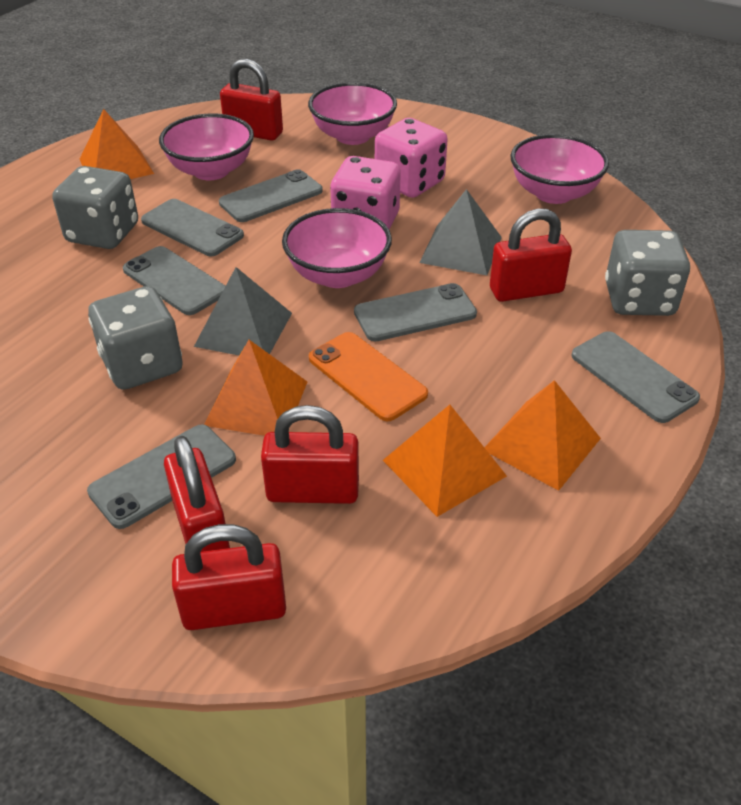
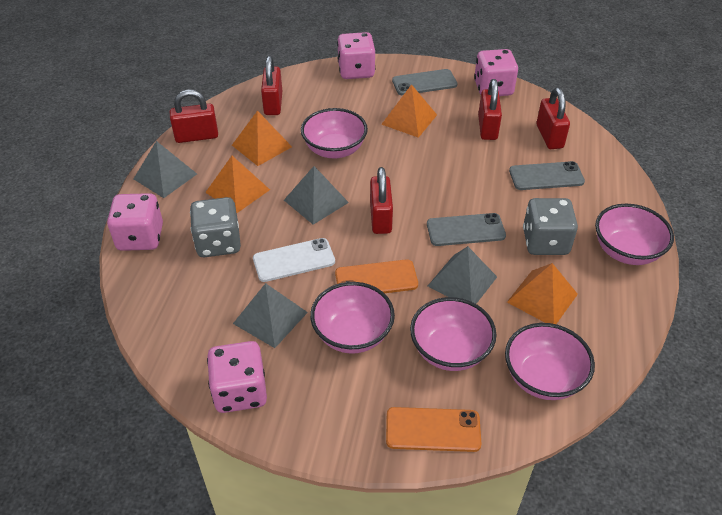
grey dice: [52,166,138,249] [88,286,183,390] [605,230,690,316] = 3 -> [190,197,241,257] [523,198,578,255] = 2
grey phone: [87,424,236,529] [123,246,225,315] [141,199,244,256] [219,169,323,222] [354,283,477,341] [571,331,700,423] = 6 -> [392,69,457,95] [427,213,506,246] [509,161,585,190] = 3
grey pyramid: [194,267,292,355] [419,189,502,275] = 2 -> [134,141,197,198] [233,283,308,348] [284,166,349,225] [428,246,497,304] = 4
orange phone: [309,332,428,421] = 1 -> [335,259,418,293] [386,407,482,452] = 2
pink bowl: [159,113,254,180] [282,208,392,288] [308,82,397,145] [510,134,609,204] = 4 -> [301,108,368,159] [310,282,395,354] [410,297,496,371] [505,323,595,400] [595,204,674,265] = 5
pink dice: [330,156,401,229] [375,118,448,198] = 2 -> [107,193,163,251] [207,341,267,413] [337,32,375,79] [474,49,518,96] = 4
white phone: none = 0 -> [253,238,335,282] = 1

